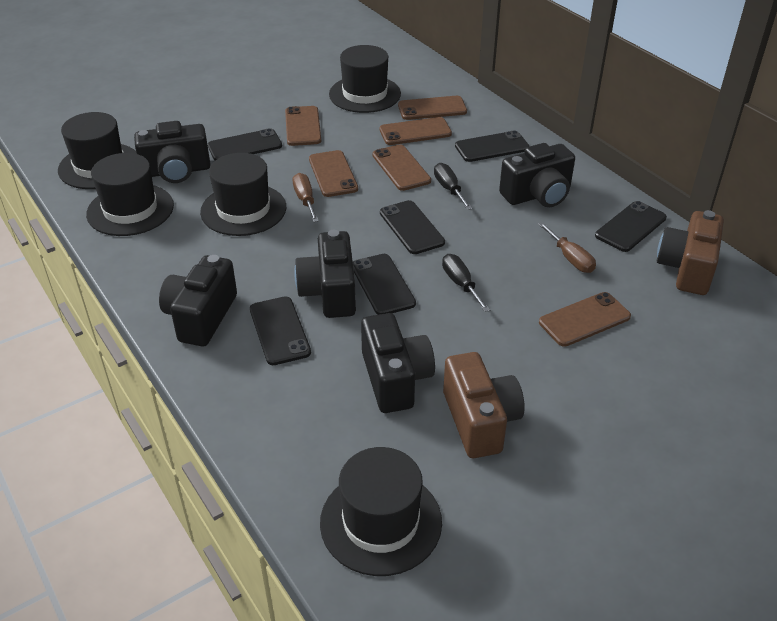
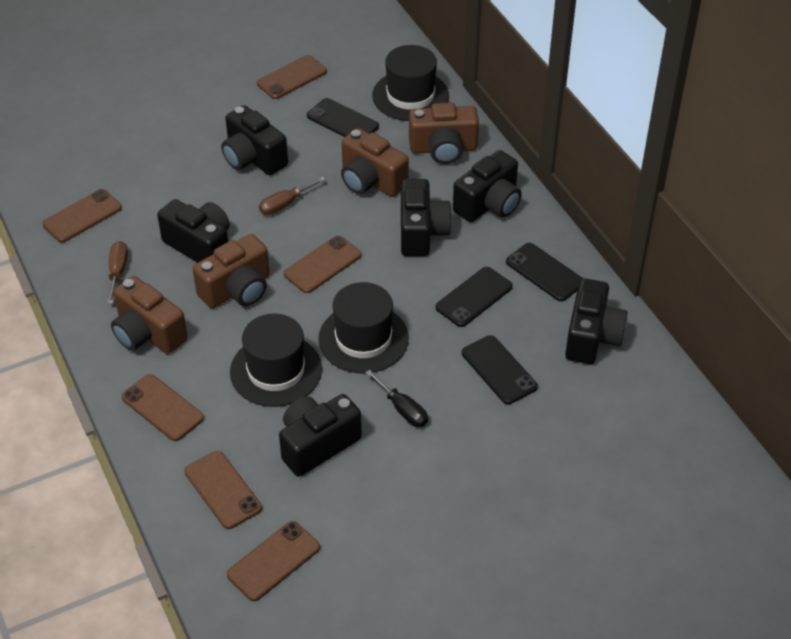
black camera: [134,121,211,183] [159,255,237,346] [294,230,356,318] [361,313,435,413] [499,143,575,207] = 5 -> [157,199,230,263] [221,105,288,175] [279,394,362,477] [401,179,452,256] [453,150,522,222] [565,279,627,364] = 6
black hat: [58,112,137,189] [86,153,174,236] [200,153,286,236] [320,447,442,576] [329,45,401,113] = 5 -> [230,314,322,407] [318,282,409,374] [372,45,449,121] = 3
black phone: [208,128,282,160] [250,296,311,365] [353,254,416,315] [380,200,445,254] [455,130,529,162] [595,201,667,252] = 6 -> [307,98,379,137] [436,267,513,327] [462,335,538,404] [506,243,583,301] = 4
black screwdriver: [434,163,472,210] [442,254,490,312] = 2 -> [366,370,428,427] = 1
brown camera: [443,352,525,458] [657,210,724,295] = 2 -> [111,276,188,354] [193,234,270,308] [341,128,409,197] [409,103,479,164] = 4

